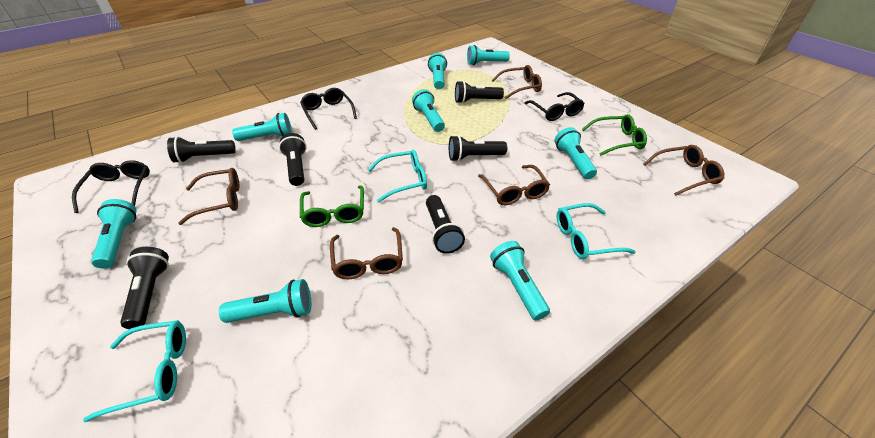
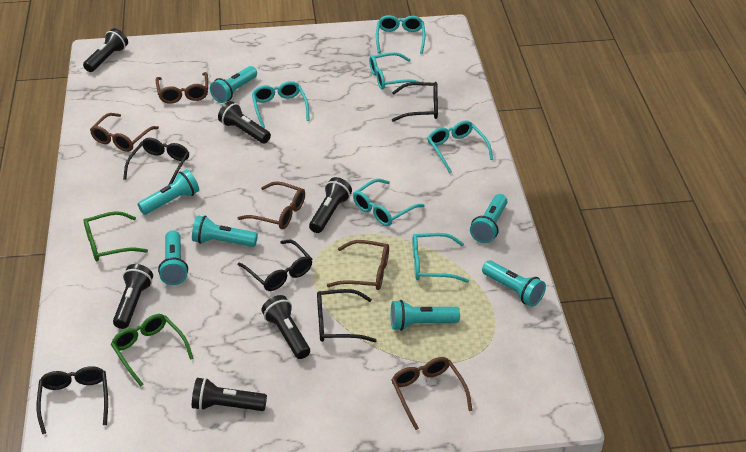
black glasses: [72,160,150,213] [300,88,357,130] [524,92,585,121] = 3 -> [36,366,108,434] [123,138,189,185] [238,240,312,291] [317,289,377,342] [392,82,438,122] = 5
turquoise flashlight: [91,199,137,269] [219,279,311,323] [232,113,292,141] [412,89,445,132] [428,53,447,89] [467,45,510,65] [490,241,550,320] [555,127,597,179] = 8 -> [138,169,199,215] [158,230,188,285] [192,215,258,247] [210,66,257,103] [391,300,460,331] [470,194,507,243] [482,261,546,307] = 7
turquoise glasses: [83,320,186,422] [368,150,427,203] [557,203,636,259] = 3 -> [252,81,310,128] [353,179,425,226] [369,52,424,90] [376,15,425,54] [412,233,469,283] [428,120,493,173] = 6

